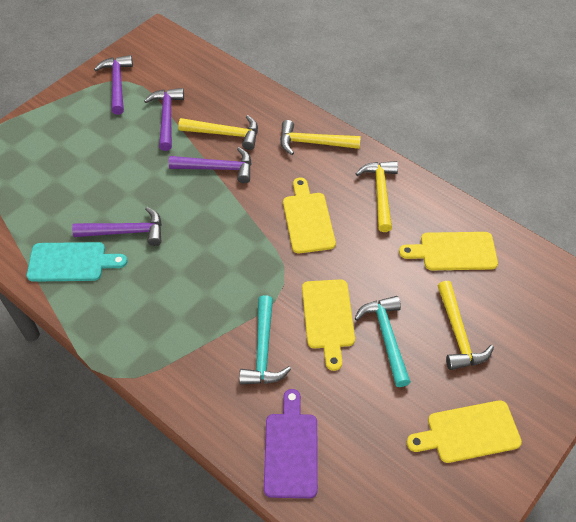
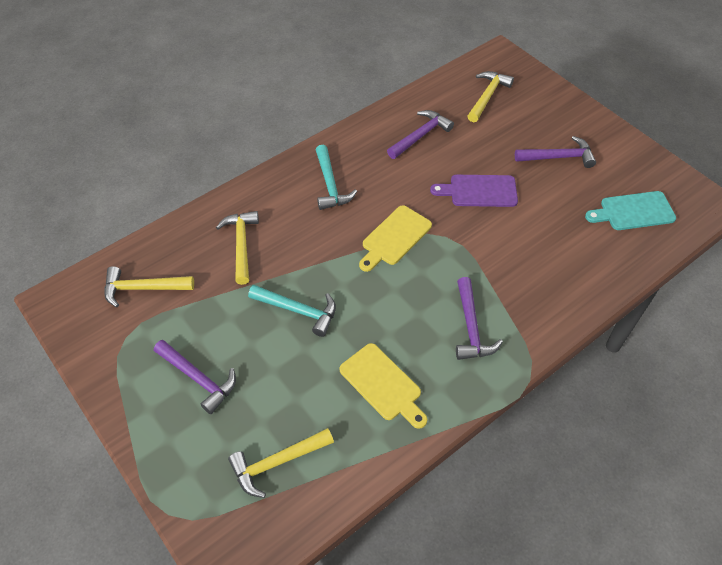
yellow cutting board: [283,178,336,253] [302,279,355,371] [399,232,498,270] [407,400,522,463] = 4 -> [339,343,427,429] [359,205,432,272] = 2

